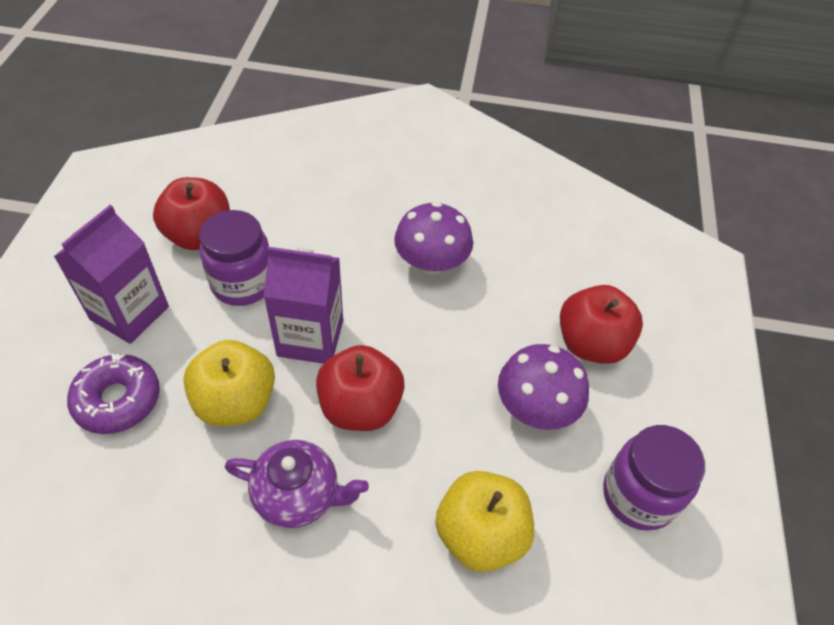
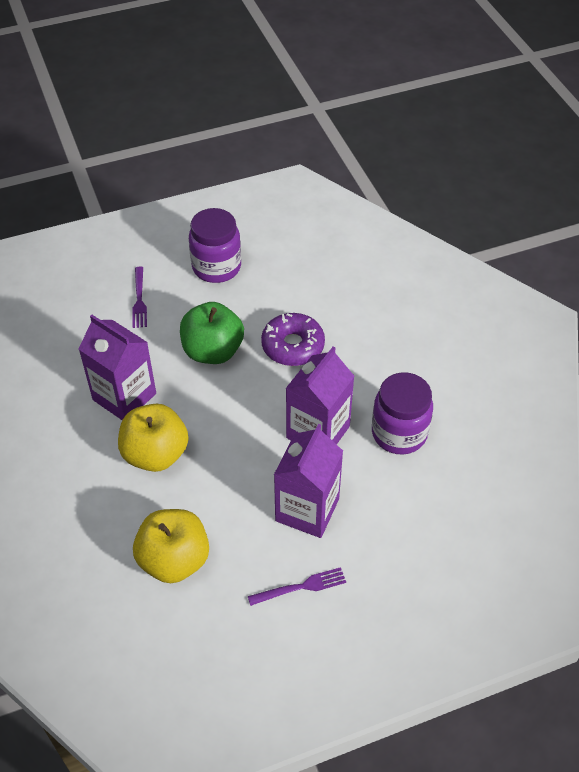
green apple: none = 0 -> [180,302,244,364] = 1
purple carton: [54,205,169,344] [264,247,343,364] = 2 -> [79,315,156,420] [274,424,343,538] [286,346,354,444] = 3
purple fork: none = 0 -> [132,267,147,328] [248,567,346,606] = 2
purple mushroom: [394,202,473,275] [498,344,589,430] = 2 -> none = 0
purple teapot: [225,440,369,528] = 1 -> none = 0
red apple: [153,177,230,250] [316,345,405,431] [560,285,643,364] = 3 -> none = 0

